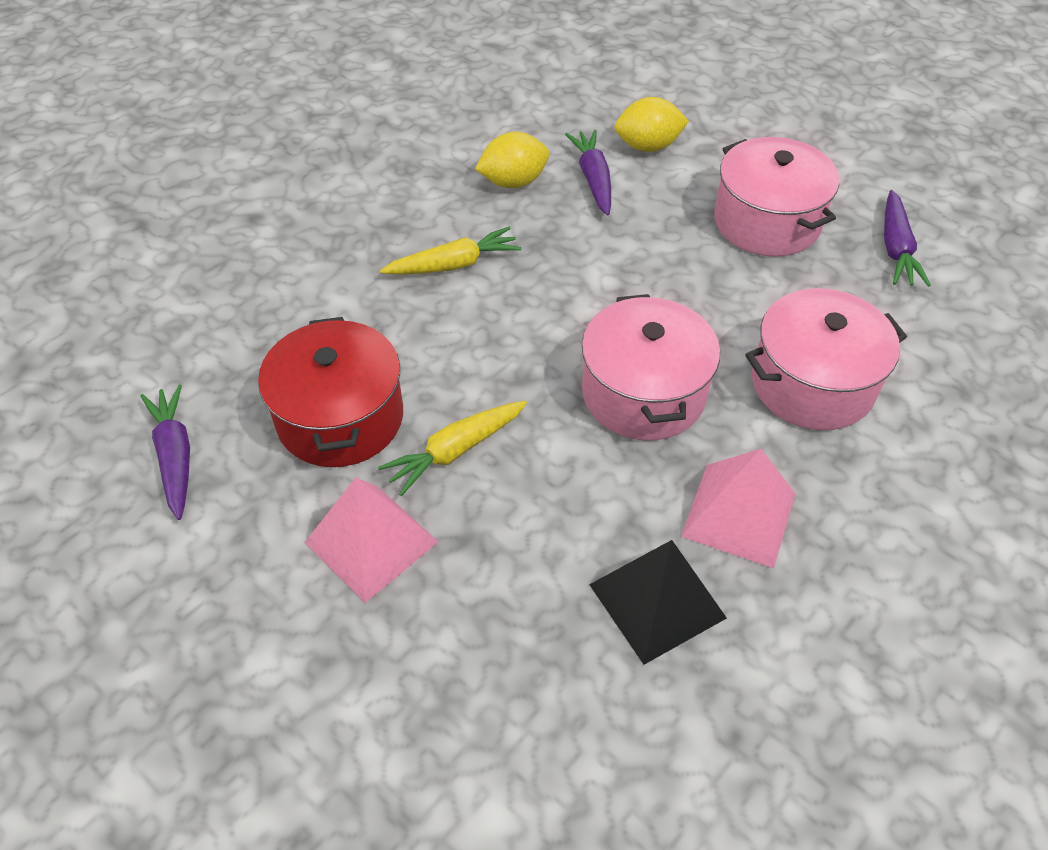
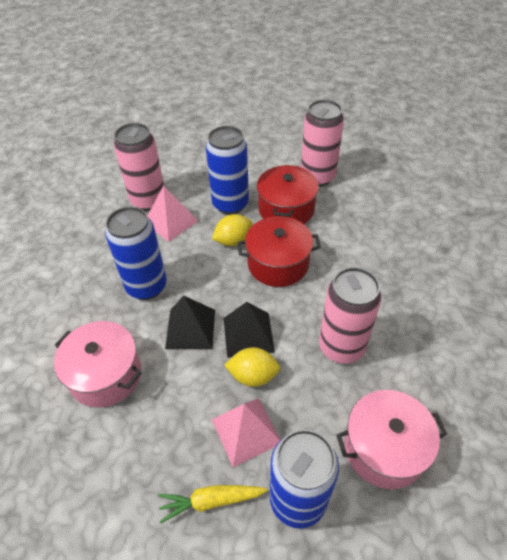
black pyramid: [589,540,727,665] = 1 -> [165,296,215,349] [223,302,275,358] = 2
blue can: none = 0 -> [105,207,167,300] [206,126,249,215] [270,429,339,529] = 3
pink can: none = 0 -> [114,123,164,211] [301,100,344,187] [319,267,382,364] = 3
pink pot: [582,294,720,441] [714,137,839,257] [745,288,907,430] = 3 -> [54,321,142,407] [336,390,447,489] = 2
purple carrot: [140,384,190,520] [565,130,611,216] [884,190,931,286] = 3 -> none = 0
red pot: [258,317,403,467] = 1 -> [237,216,321,287] [257,165,319,224] = 2
yellow carrot: [378,401,527,496] [380,227,521,275] = 2 -> [158,485,268,523] = 1

